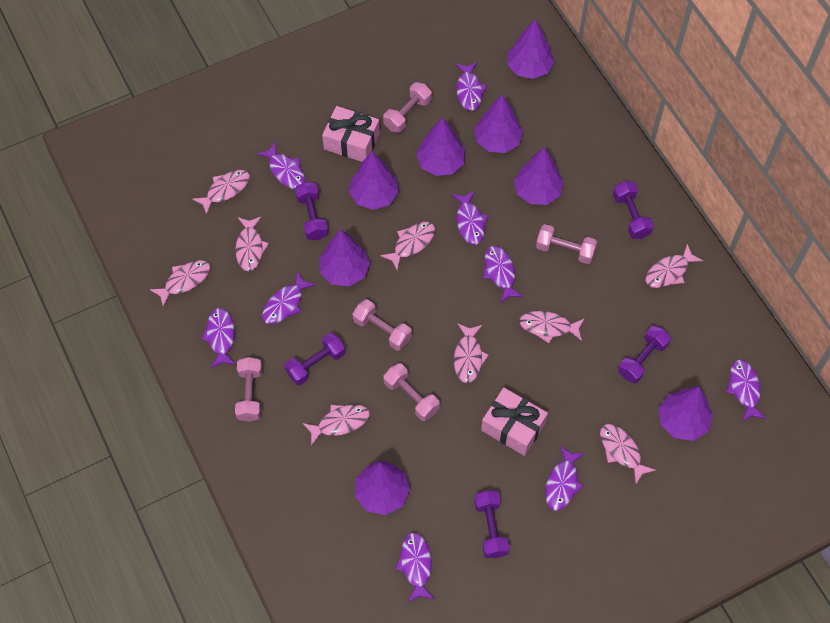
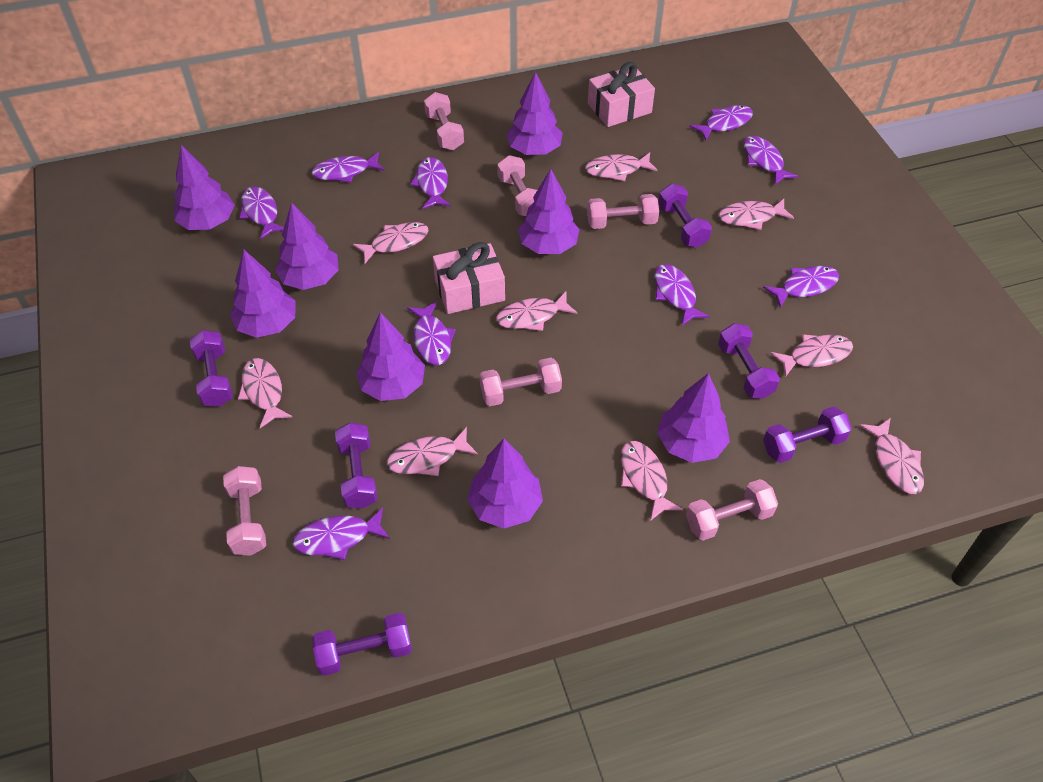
pink dumbbell: [235,357,262,422] [353,299,412,351] [383,82,432,133] [383,363,440,421] [536,224,597,264] = 5 -> [223,466,266,556] [424,92,464,150] [479,358,562,406] [497,155,537,216] [587,194,659,229] [686,479,778,541] = 6
purple dumbbell: [284,332,345,385] [295,182,328,240] [474,490,510,558] [613,181,654,239] [618,325,671,383] = 5 -> [190,330,233,407] [312,613,412,676] [335,423,378,508] [658,184,712,248] [718,323,780,399] [763,406,852,463] = 6

